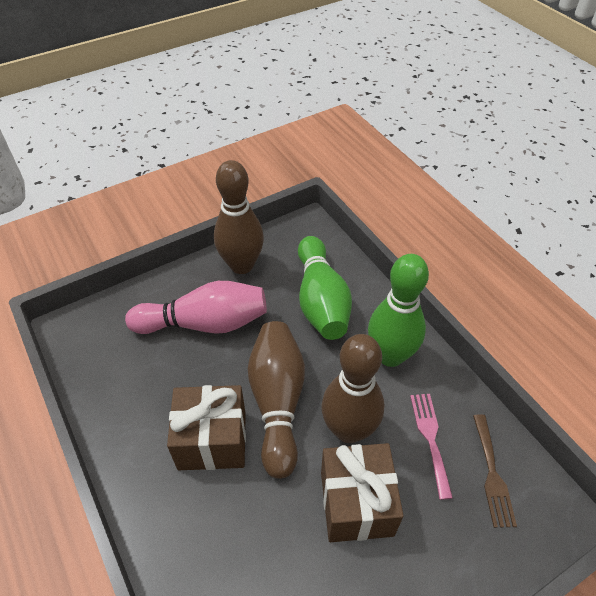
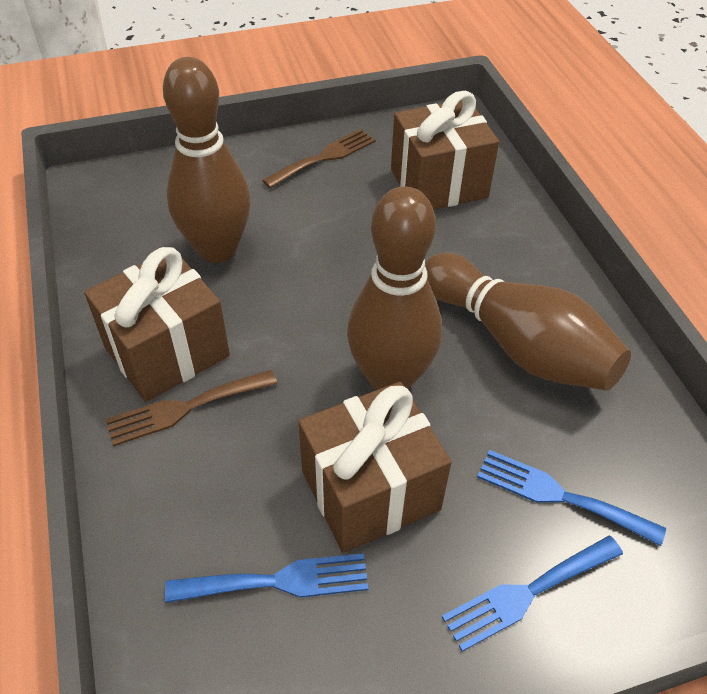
blue fork: none = 0 -> [165,553,368,603] [442,536,623,652] [477,450,666,546] = 3
brown fork: [473,414,517,528] = 1 -> [106,370,277,447] [262,129,375,188] = 2
brown gift: [167,385,246,470] [321,443,404,542] = 2 -> [84,247,230,402] [298,382,451,553] [391,91,499,210] = 3
green bowling pin: [298,236,352,340] [368,254,429,367] = 2 -> none = 0
pink bowling pin: [125,281,267,334] = 1 -> none = 0
pink fork: [410,394,453,500] = 1 -> none = 0

